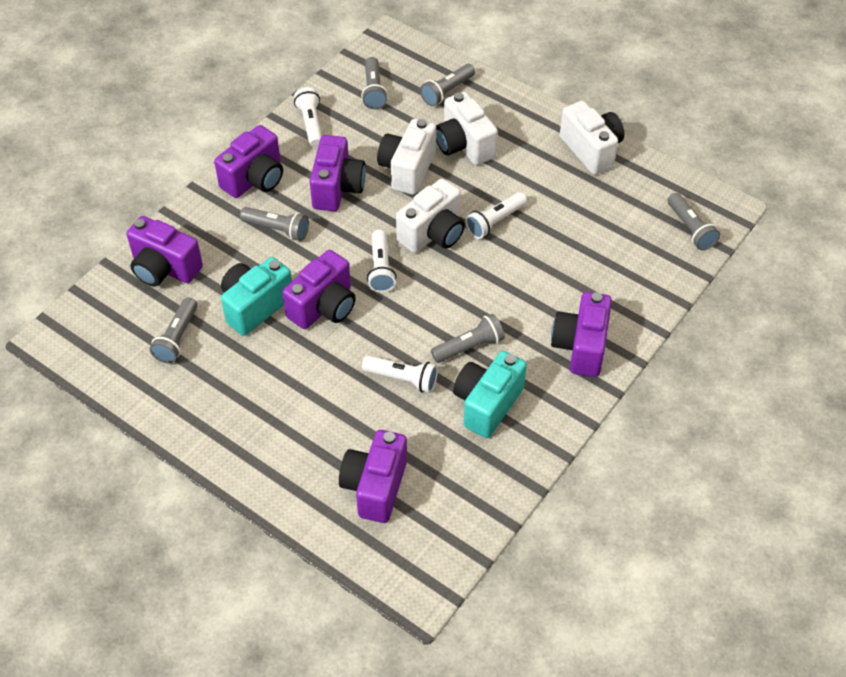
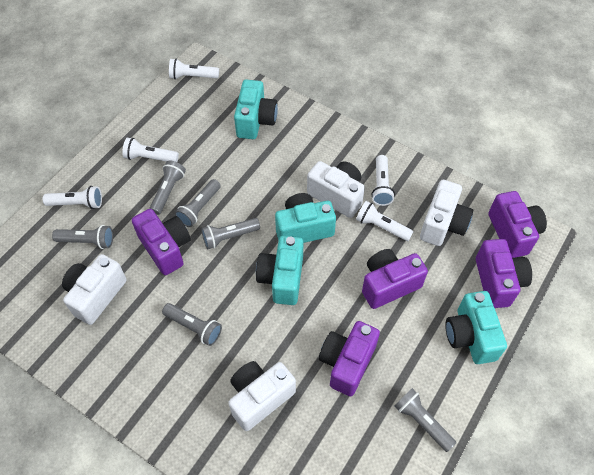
purple camera: [127,216,203,287] [214,125,283,198] [282,250,356,329] [310,135,366,211] [339,430,407,523] [551,292,612,377] = 6 -> [132,209,191,275] [319,321,380,396] [362,249,428,309] [476,239,532,308] [488,191,547,258] = 5
turquoise camera: [221,257,292,336] [453,351,527,438] = 2 -> [234,79,278,139] [256,236,303,305] [275,193,336,243] [445,291,507,364] = 4
white flashlight: [294,87,322,148] [362,355,438,393] [367,230,397,292] [465,192,527,239] = 4 -> [43,186,102,209] [122,138,179,162] [169,59,219,79] [356,201,414,241] [371,155,395,206] = 5

